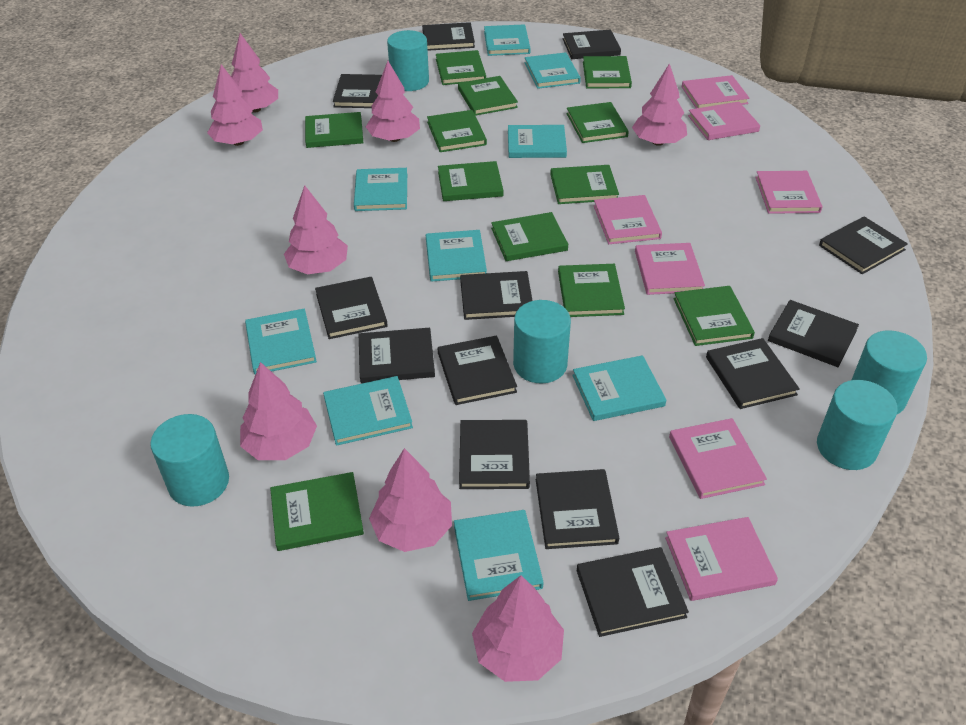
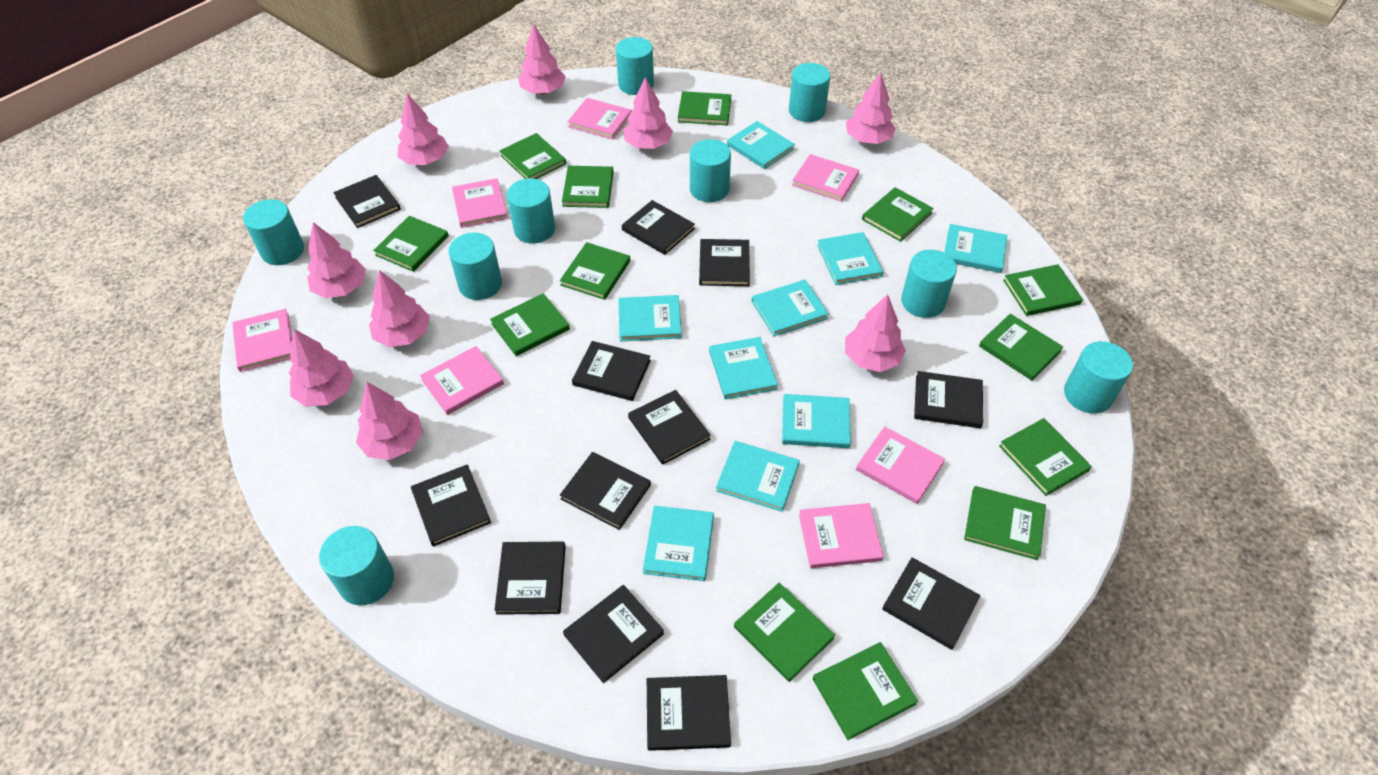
black book: [315,277,388,339] [333,74,382,108] [359,328,435,383] [422,22,475,51] [438,336,517,405] [459,420,530,489] [460,271,533,320] [536,469,619,549] [563,30,621,59] [577,547,689,637] [706,338,800,409] [768,300,859,367] [819,216,908,274] = 13 -> [333,175,401,228] [411,464,491,547] [494,541,566,615] [560,452,651,530] [563,585,664,683] [572,341,651,401] [622,200,695,255] [628,390,711,465] [647,675,731,751] [699,239,750,286] [882,557,981,650] [914,371,983,428] = 12
green book: [270,472,364,551] [305,112,363,148] [427,110,487,152] [436,50,486,85] [438,161,503,201] [458,76,518,116] [491,212,568,261] [550,165,619,204] [558,264,625,317] [566,102,629,143] [583,56,632,88] [673,286,755,346] = 12 -> [373,216,449,272] [490,293,570,356] [499,133,566,179] [560,242,630,300] [562,166,614,208] [678,91,731,125] [734,583,835,682] [813,642,918,740] [862,187,934,242] [964,486,1046,560] [979,314,1063,381] [999,418,1092,496] [1003,264,1083,316] = 13
pink tree: [207,64,263,146] [231,33,278,113] [240,362,317,460] [284,185,348,275] [366,61,420,142] [369,448,452,552] [472,575,564,682] [632,63,687,146] = 8 -> [289,329,354,407] [307,222,366,298] [356,382,423,460] [369,270,430,347] [397,94,449,165] [518,24,566,94] [623,77,673,149] [845,294,906,372] [846,73,896,144] = 9
turquoise cylinder: [150,414,229,507] [387,30,429,91] [513,300,571,384] [817,380,898,470] [852,331,927,414] = 5 -> [243,199,304,265] [319,526,394,605] [449,233,502,300] [507,179,555,244] [616,37,654,95] [690,139,731,202] [789,63,830,122] [901,250,957,318] [1064,341,1133,414] = 9

